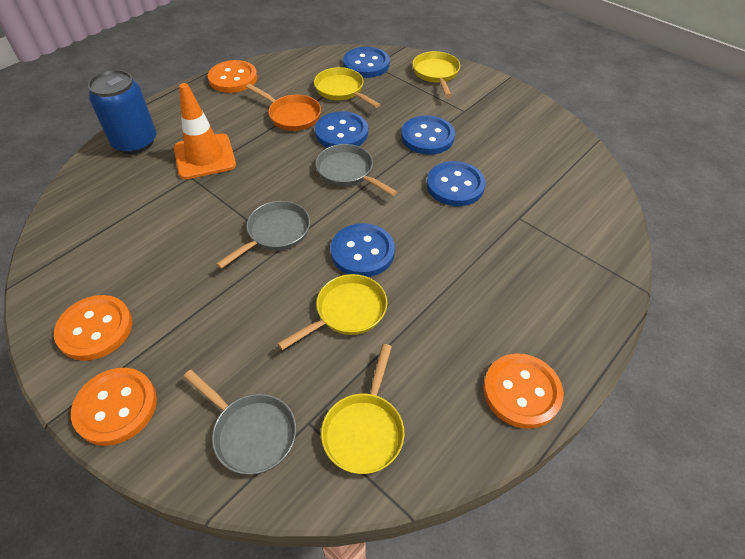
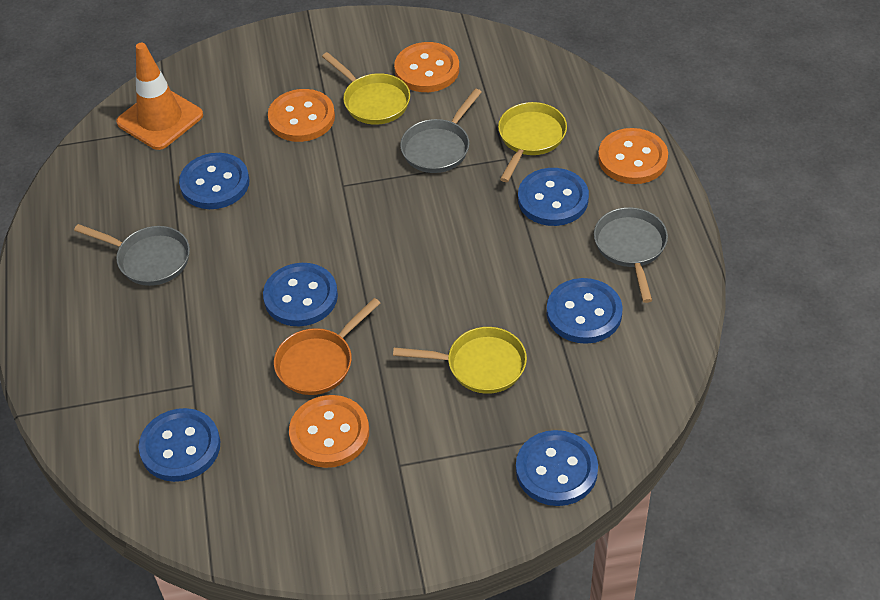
blue button: [315,111,368,148] [331,223,395,277] [343,47,390,78] [401,115,455,155] [427,161,486,206] = 5 -> [139,408,220,482] [179,153,249,209] [263,263,338,326] [516,430,598,506] [518,168,589,226] [547,278,623,344] = 6
blue can: [88,70,156,154] = 1 -> none = 0
yellow pan: [277,274,387,350] [314,67,381,108] [321,344,405,474] [412,51,460,97] = 4 -> [322,52,410,125] [393,327,527,394] [498,102,567,182] = 3

